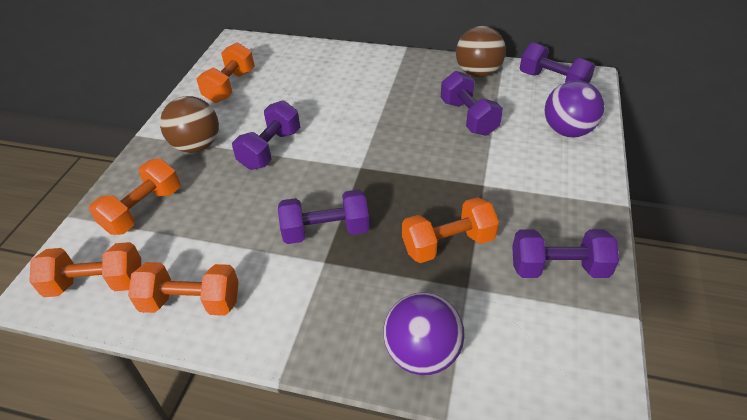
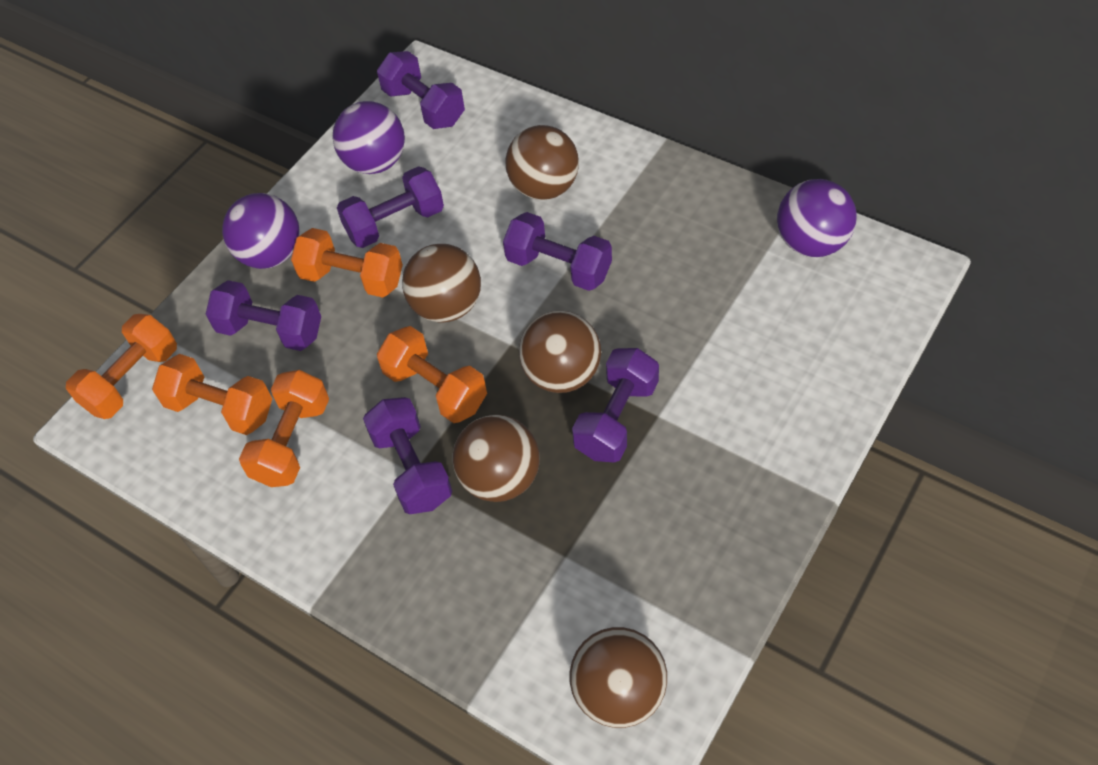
brown ball: [160,96,219,153] [456,26,506,77] = 2 -> [402,244,481,323] [453,415,540,502] [505,125,579,200] [519,311,601,393] [570,627,667,728] = 5
purple ball: [383,292,465,375] [545,80,604,137] = 2 -> [222,193,300,269] [332,101,405,174] [777,179,857,257] = 3
purple dumbbell: [232,100,300,170] [278,190,369,244] [441,71,503,136] [512,229,619,278] [520,42,595,83] = 5 -> [206,280,321,351] [337,166,444,248] [363,397,452,514] [377,51,465,129] [503,212,612,291] [572,348,659,462] = 6

